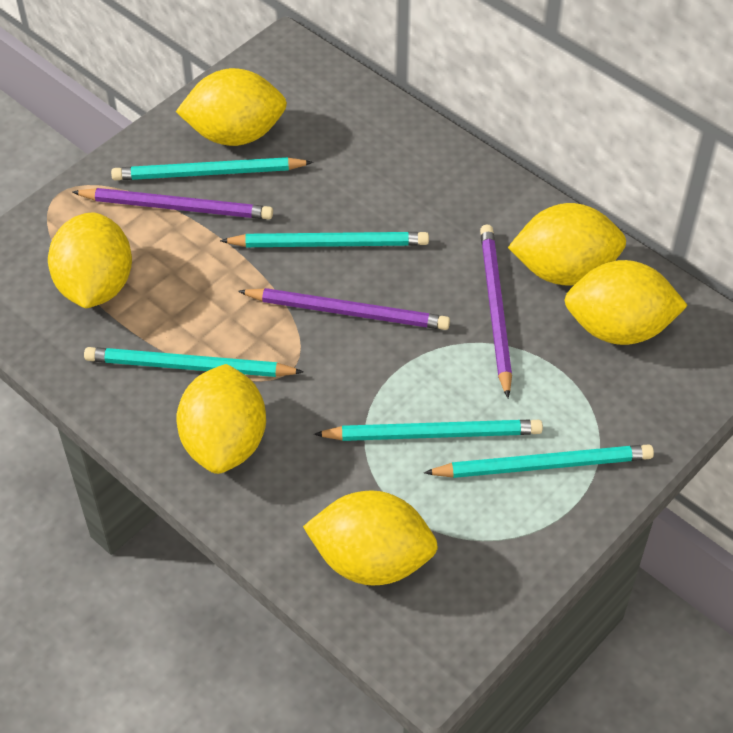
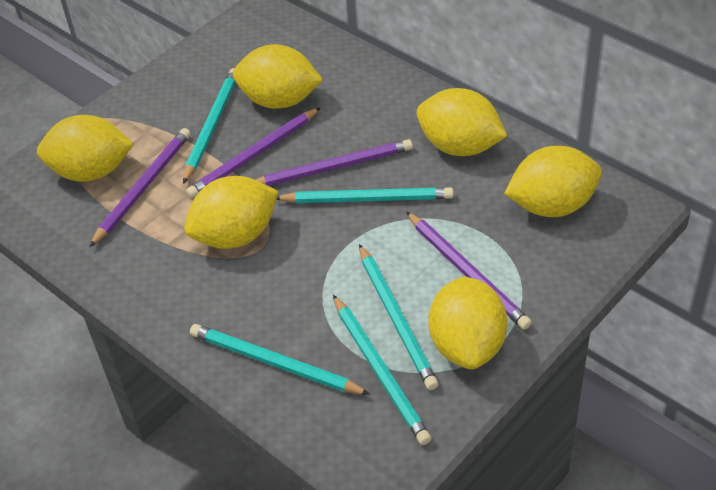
purple pencil: [73,188,273,219] [238,288,450,330] [480,225,512,398] = 3 -> [89,128,190,247] [186,107,321,198] [256,139,413,186] [406,212,532,330] = 4

